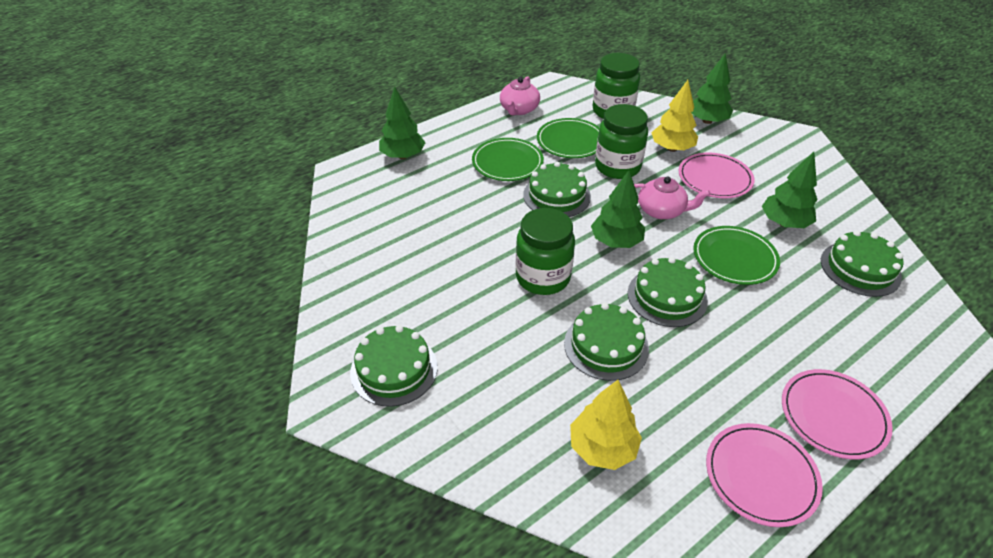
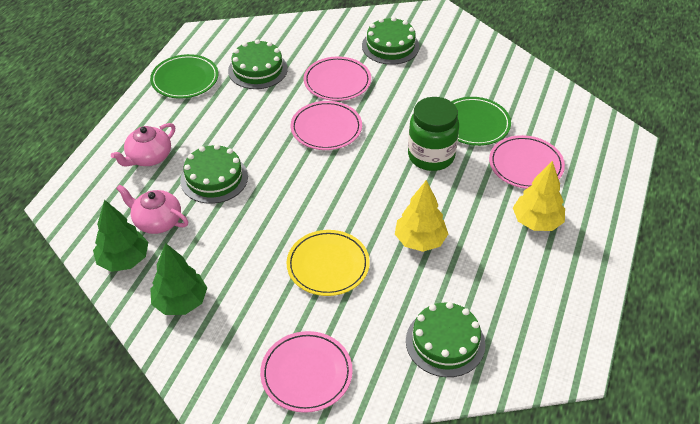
green cake: [350,325,438,407] [523,162,591,217] [564,303,649,381] [628,257,708,327] [821,230,904,297] = 5 -> [180,144,248,204] [228,39,288,89] [362,17,420,65] [406,302,485,377] = 4
green jar: [516,208,575,295] [593,53,640,119] [595,104,648,179] = 3 -> [408,97,459,171] = 1
green plate: [472,138,544,181] [537,118,599,158] [693,226,780,285] = 3 -> [150,54,218,99] [451,97,511,146] = 2
green tree: [379,87,426,159] [591,170,645,248] [691,54,733,124] [762,152,818,228] = 4 -> [93,200,148,272] [150,243,207,315] = 2
pink plate: [679,152,755,198] [706,423,823,527] [782,369,893,459] = 3 -> [260,331,353,413] [291,101,362,150] [303,56,371,101] [489,135,565,189] = 4
yellow plate: none = 0 -> [286,230,370,296] = 1

